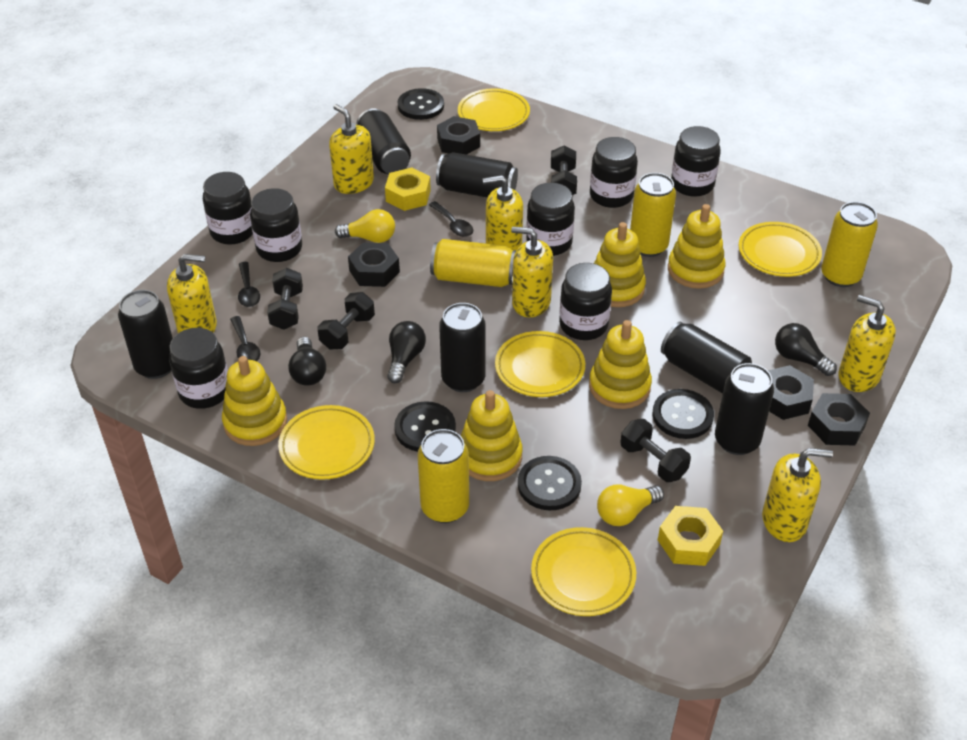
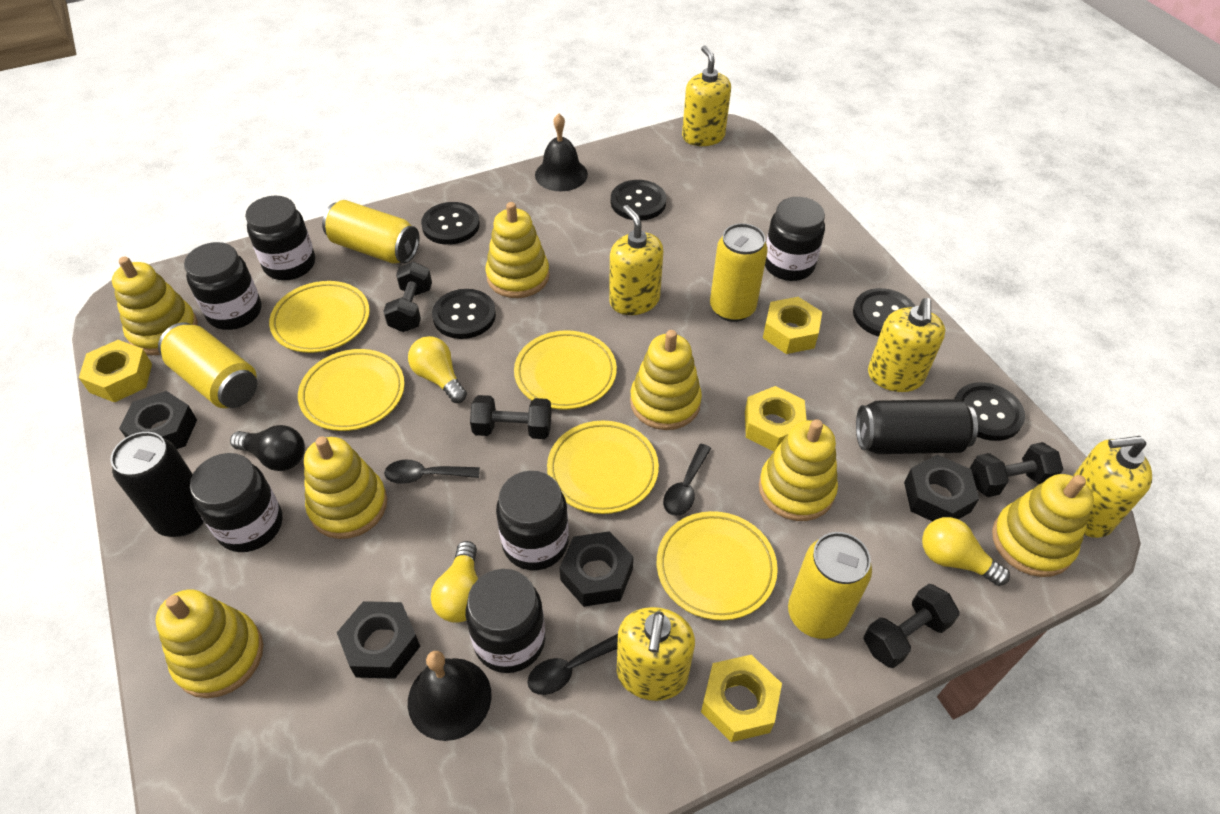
black bell: none = 0 -> [408,651,491,741] [535,113,588,191] = 2
black button: [394,401,456,452] [398,88,444,120] [518,456,582,510] [652,389,714,439] = 4 -> [421,202,480,245] [432,289,496,339] [611,180,666,221] [853,288,915,337] [954,382,1025,441] = 5
black can: [118,290,173,379] [356,108,411,174] [436,152,518,198] [439,303,486,392] [661,322,752,394] [715,363,774,455] = 6 -> [110,432,204,537] [856,399,978,454] = 2
black jar: [169,328,228,409] [203,172,253,245] [250,188,302,262] [526,183,575,256] [559,263,612,340] [590,137,638,208] [671,126,721,197] = 7 -> [184,242,262,330] [190,453,283,552] [245,196,315,280] [466,569,545,673] [496,471,569,570] [765,197,825,281] = 6
black light bulb: [288,337,326,386] [387,321,426,383] [775,323,837,376] = 3 -> [230,425,305,471] = 1
yellow light bulb: [335,209,395,243] [597,485,664,526] = 2 -> [408,336,467,403] [431,541,478,623] [922,517,1010,586] = 3
yellow nut: [385,168,431,211] [658,506,723,566] = 2 -> [79,340,152,403] [701,655,782,742] [745,386,807,452] [763,297,822,354] = 4
yellow soap dispenser: [167,254,217,333] [329,104,374,194] [483,175,523,251] [511,226,553,317] [762,448,833,542] [839,295,896,392] = 6 -> [609,205,663,315] [617,607,695,701] [682,46,731,146] [868,298,945,392] [1073,436,1152,538] = 5
yellow stacking toy: [222,356,287,446] [461,390,522,481] [589,320,652,409] [594,222,646,307] [668,204,725,289] = 5 -> [112,256,198,355] [155,590,263,698] [304,436,387,539] [486,202,550,298] [630,330,702,430] [759,419,838,521] [992,474,1094,577] = 7

